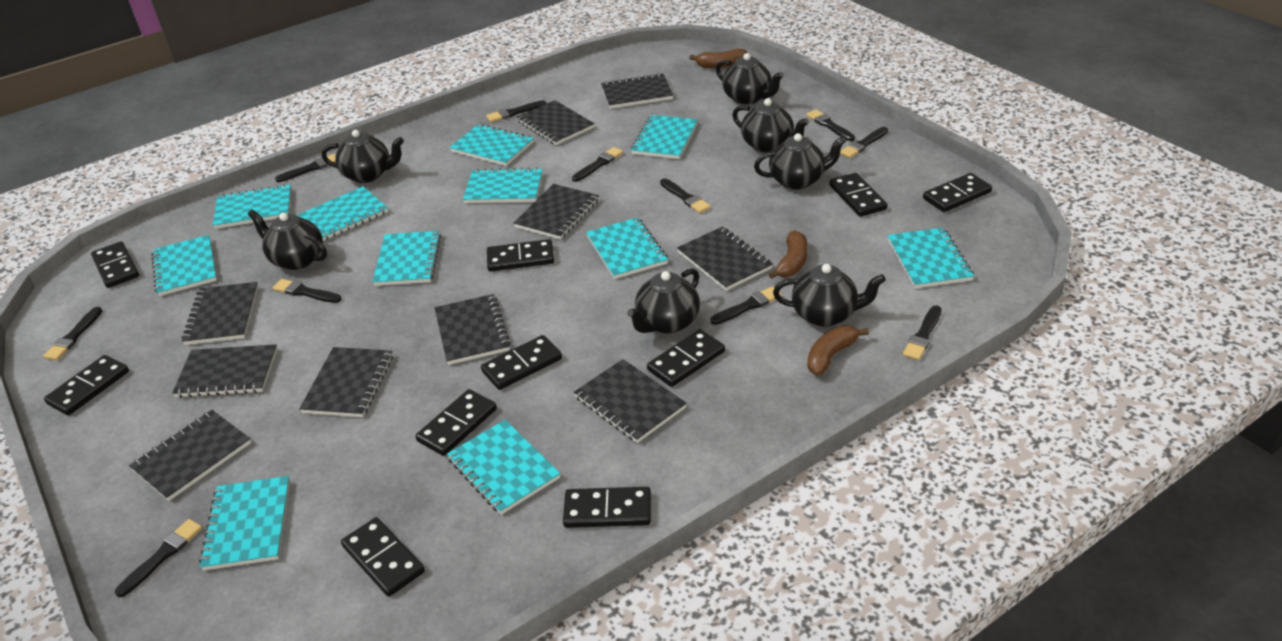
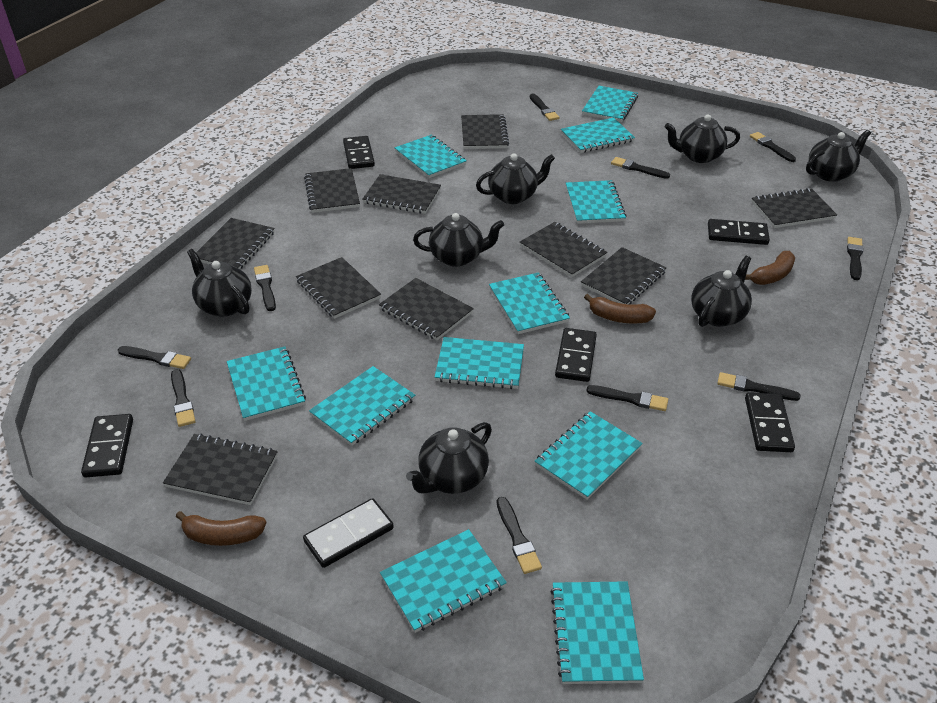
black brush: [43,307,102,360] [115,519,202,597] [273,279,341,303] [275,154,336,182] [486,100,546,122] [572,147,623,182] [660,178,711,213] [710,286,782,325] [806,110,855,141] [840,127,888,158] [903,305,942,360] = 11 -> [118,346,191,369] [171,369,196,427] [254,265,276,311] [497,497,542,574] [530,94,559,121] [586,385,668,411] [611,157,670,179] [717,372,801,401] [750,132,796,162] [847,237,864,280] = 10
black domino: [44,355,129,415] [91,241,139,288] [341,517,425,597] [416,389,497,456] [481,335,562,390] [487,239,554,272] [563,487,651,528] [647,329,725,387] [829,173,888,217] [923,173,992,212] = 10 -> [81,414,133,477] [303,498,394,568] [343,136,375,169] [555,328,597,382] [708,219,770,245] [745,392,795,452] = 6

